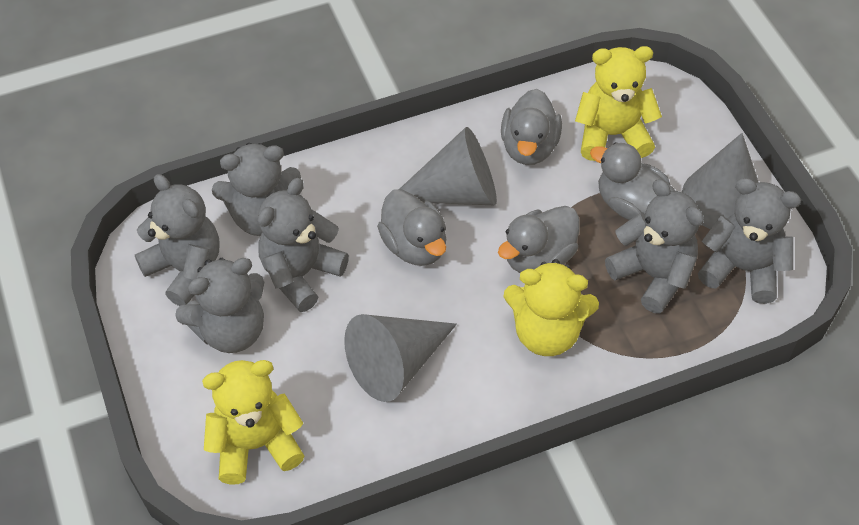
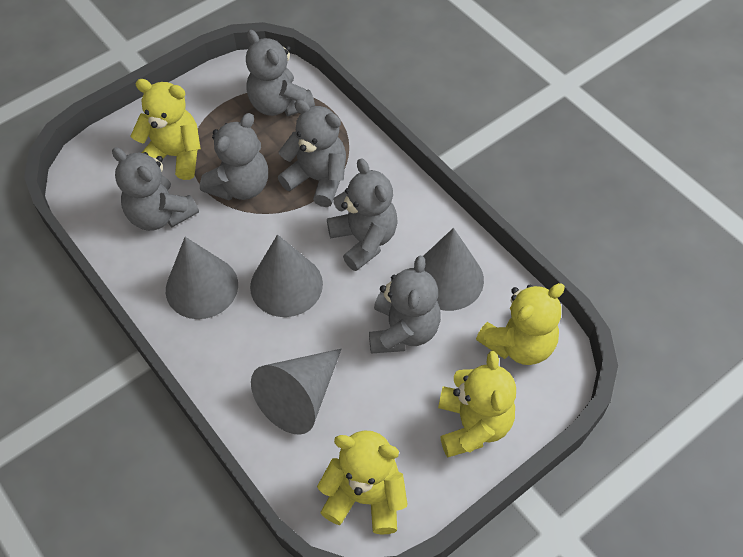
grey cone: [344,314,457,402] [400,127,497,205] [682,133,759,229] = 3 -> [166,237,238,319] [250,234,323,317] [251,349,341,435] [423,228,484,311] = 4
grey duck: [377,189,446,266] [498,206,580,273] [501,89,562,165] [590,142,675,220] = 4 -> none = 0
yellow teddy bear: [202,360,304,484] [503,259,599,356] [575,46,662,161] = 3 -> [131,79,201,180] [317,430,408,535] [438,351,516,458] [476,283,565,365] = 4

